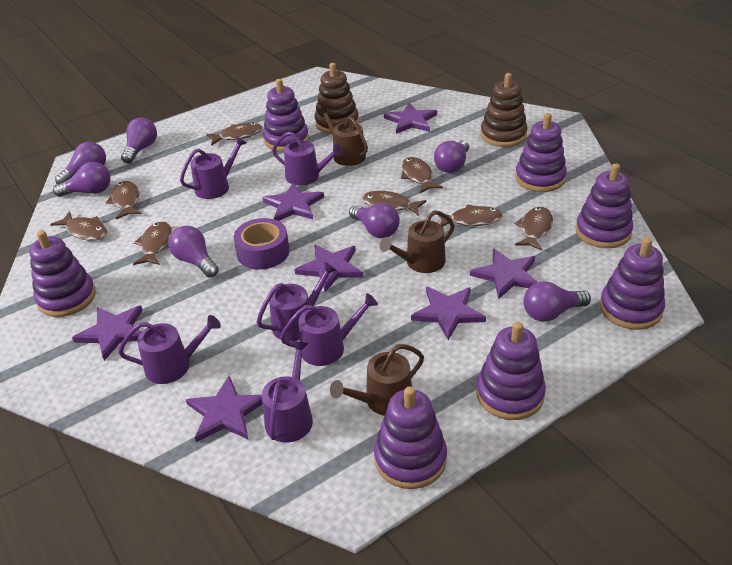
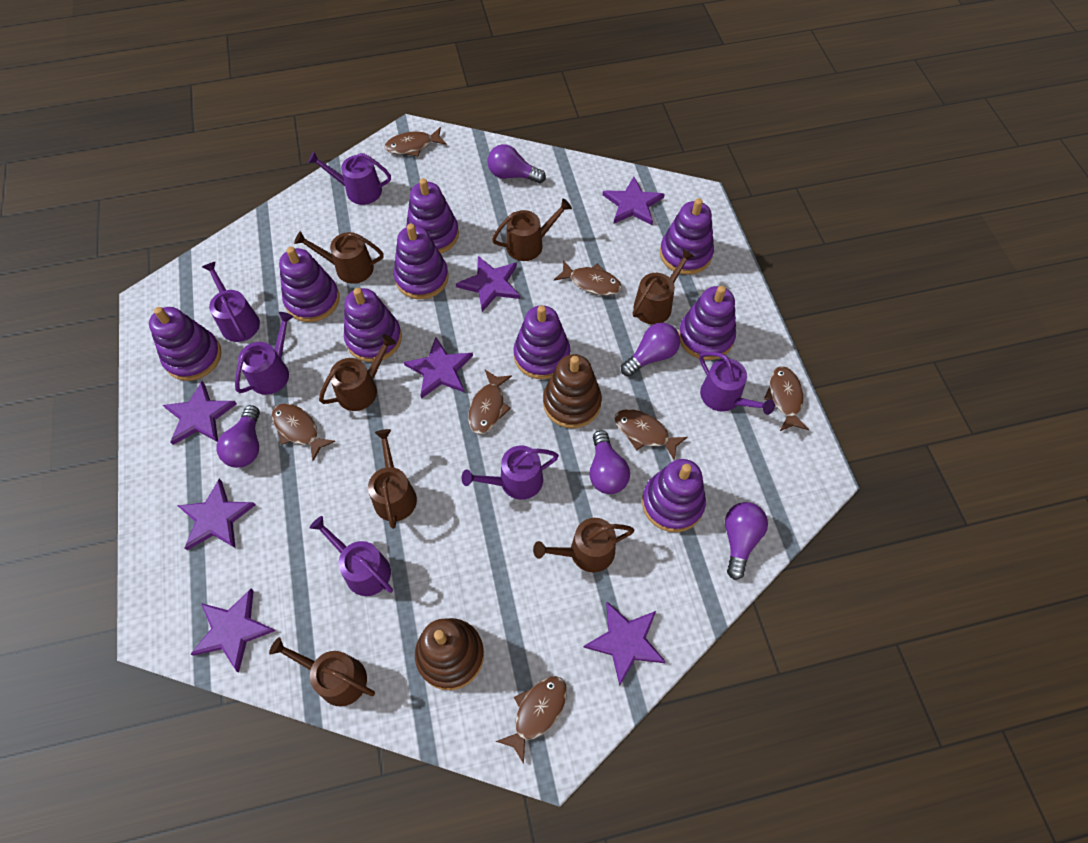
brown fish: [50,211,107,240] [106,181,142,219] [133,221,172,265] [206,123,262,146] [362,191,426,216] [401,157,443,193] [438,204,503,227] [514,207,553,251] = 8 -> [272,403,336,461] [385,127,446,157] [468,370,512,434] [496,676,567,764] [554,260,622,296] [614,409,688,460] [764,366,809,431] = 7
brown watering can: [317,105,368,166] [330,344,424,416] [379,210,455,273] = 3 -> [269,637,375,706] [294,231,383,284] [319,335,396,411] [368,429,417,529] [492,198,572,261] [533,518,634,572] [633,249,695,325] = 7
purple light bulb: [53,162,111,197] [55,142,106,184] [121,118,157,164] [169,226,219,278] [349,203,400,238] [434,141,469,173] [523,281,591,322] = 7 -> [216,405,260,468] [487,144,546,183] [589,430,630,494] [621,323,680,377] [725,502,768,580] = 5
purple stacking toy: [29,230,96,317] [263,79,309,152] [374,386,447,489] [476,322,546,420] [515,113,567,192] [575,163,633,248] [600,237,665,330] = 7 -> [149,307,221,381] [279,247,340,322] [344,288,402,362] [394,223,449,299] [406,178,459,254] [513,305,570,379] [642,459,706,532] [660,198,714,275] [678,286,736,360] = 9
purple tape: [234,218,289,270] = 1 -> none = 0

